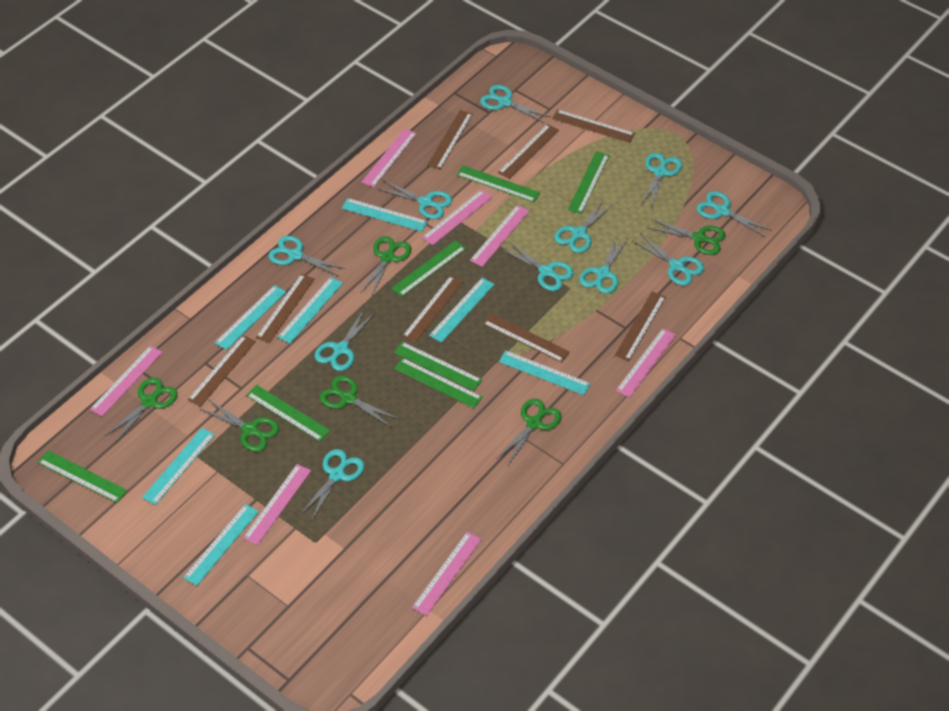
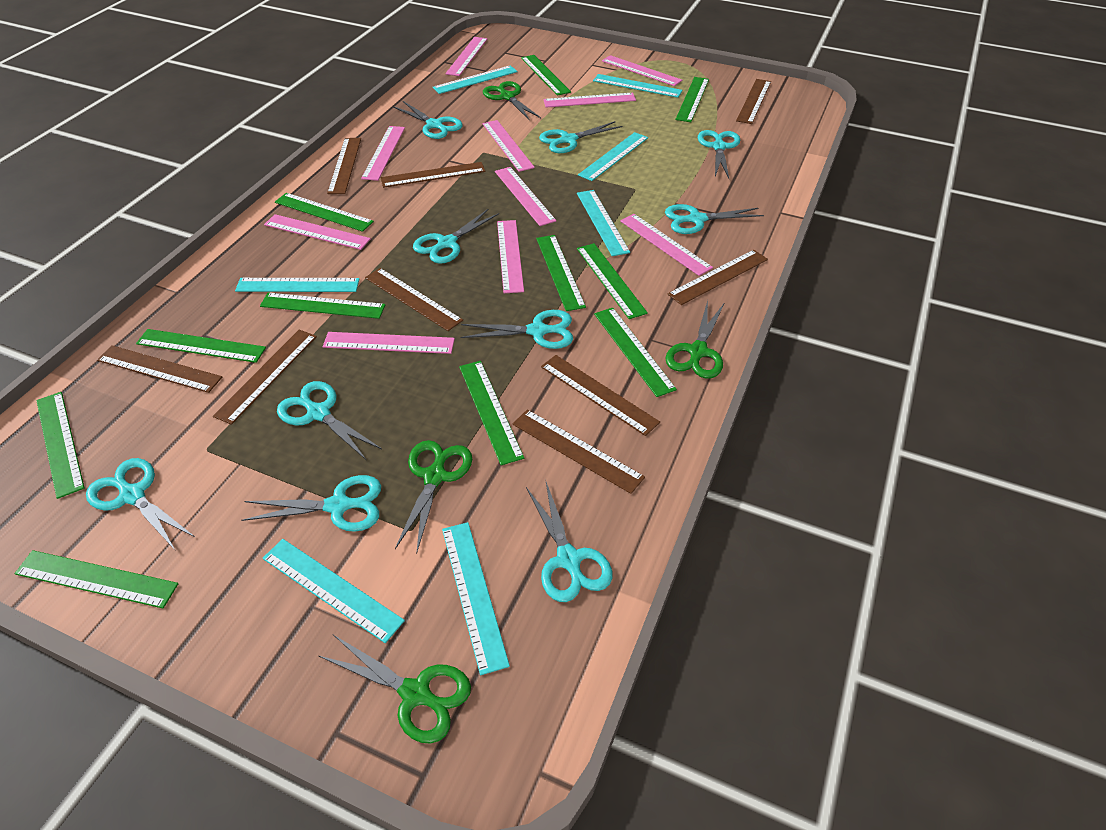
brown ruler: [188,335,256,407] [256,274,315,343] [402,276,463,343] [427,110,473,170] [483,313,570,363] [498,124,559,179] [552,109,635,143] [615,291,666,361] = 8 -> [97,345,222,393] [213,330,317,425] [327,138,361,194] [365,268,463,331] [380,162,485,188] [513,409,645,494] [541,355,660,436] [668,250,768,305] [736,79,771,124] = 9
green ruler: [38,451,127,503] [246,385,330,442] [391,240,466,297] [394,342,482,391] [394,358,483,408] [457,165,540,202] [568,151,610,214] = 7 -> [14,550,178,608] [36,392,85,499] [136,329,266,363] [260,293,385,319] [275,193,374,232] [459,361,524,465] [521,55,571,96] [536,235,586,311] [577,243,648,319] [594,308,677,397] [675,77,709,122] = 11
green scissors: [105,377,177,443] [200,399,279,452] [320,376,398,428] [360,236,411,296] [497,398,562,465] [648,218,726,255] = 6 -> [319,635,471,744] [395,440,472,554] [483,81,541,121] [665,300,725,379] = 4
pink ruler: [90,345,163,416] [243,464,311,545] [362,128,417,187] [412,532,482,616] [422,190,492,245] [470,205,529,267] [616,328,676,398] = 7 -> [264,214,371,250] [323,332,455,354] [361,126,405,181] [445,37,487,76] [482,120,535,172] [495,167,556,226] [497,220,524,293] [543,93,636,107] [602,55,682,86] [620,214,713,276] = 10
turquoise scissors: [268,236,345,276] [299,449,365,521] [315,308,375,371] [378,180,452,219] [480,85,551,123] [501,241,574,291] [554,199,614,253] [579,236,629,294] [633,234,704,286] [641,153,682,208] [696,191,770,237] = 11 -> [86,458,195,550] [241,475,381,532] [277,381,382,460] [393,101,463,139] [413,209,499,264] [460,310,573,349] [526,482,613,602] [539,121,623,153] [665,204,764,234] [698,130,740,179] = 10

